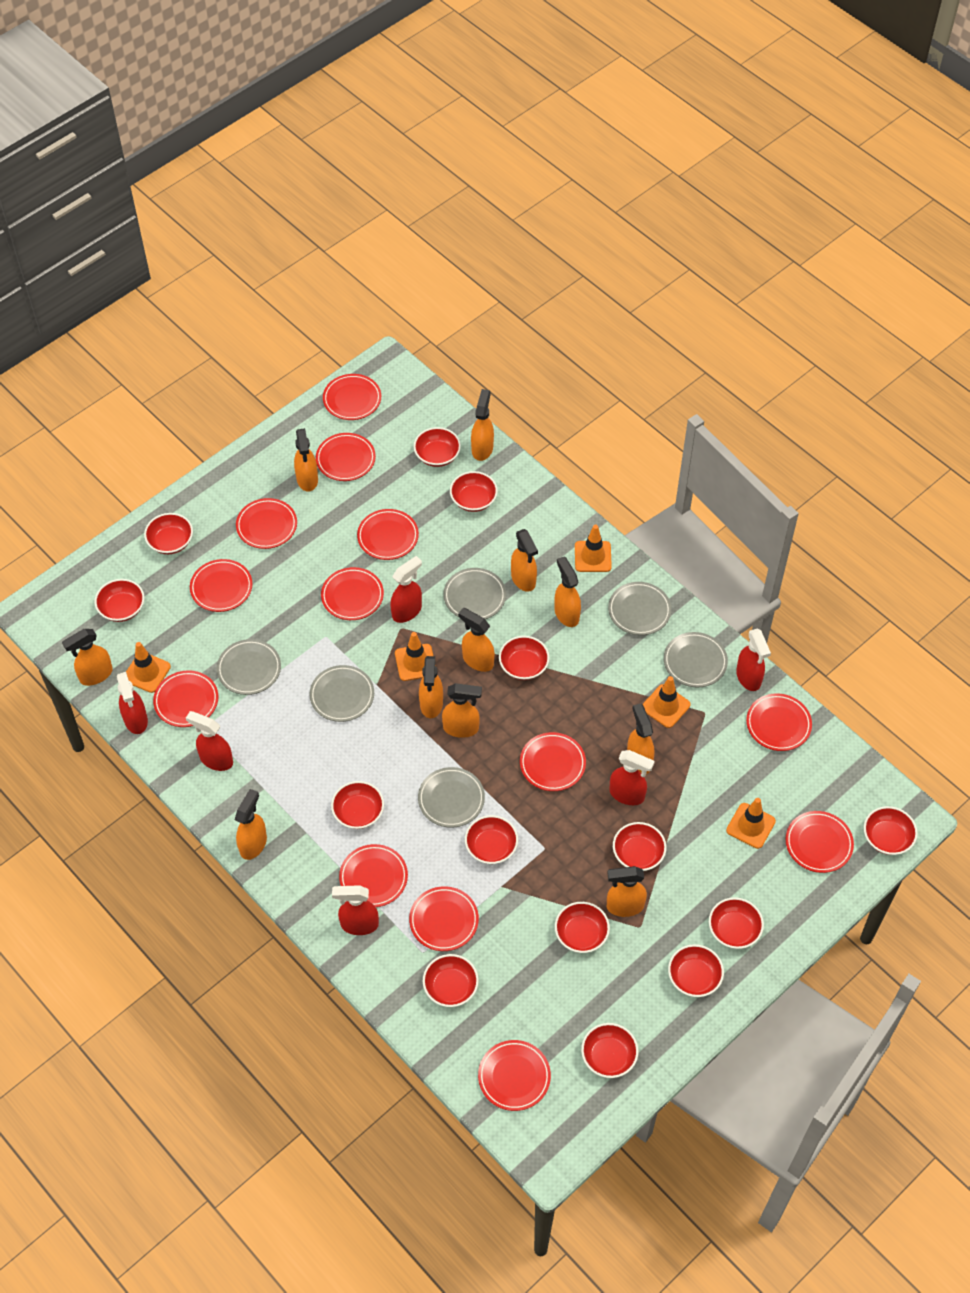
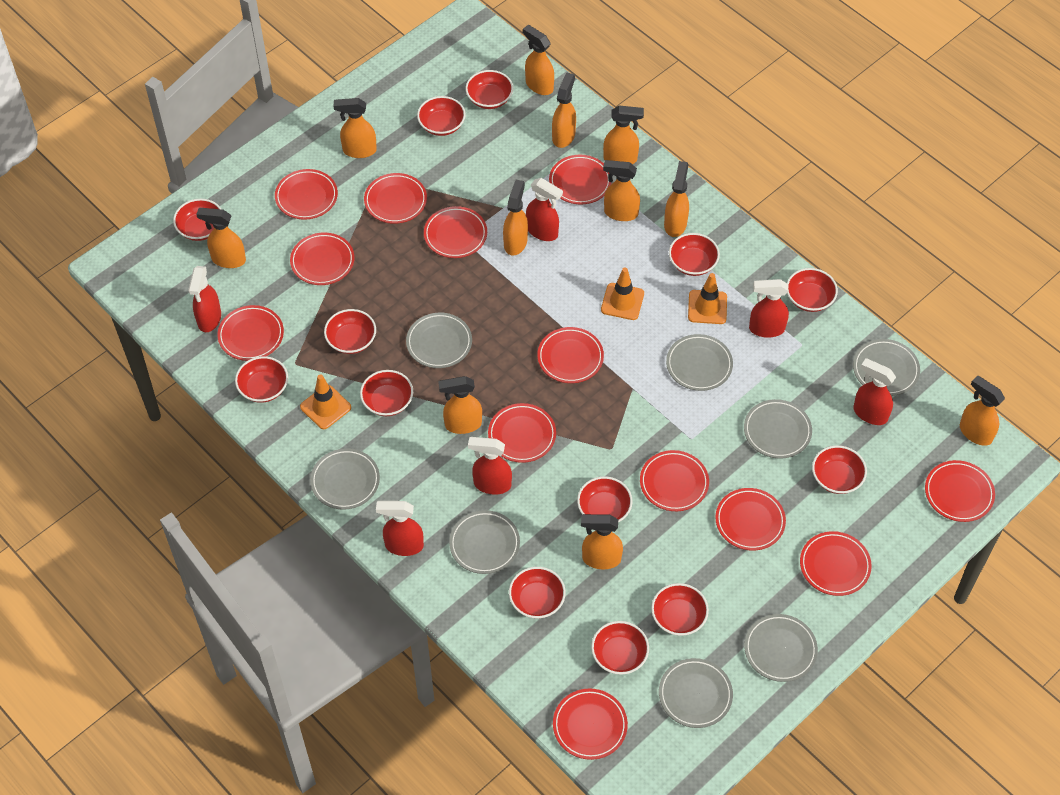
grey plate: [217,639,281,695] [309,665,374,722] [418,767,485,828] [443,568,506,619] [608,582,671,635] [664,632,728,687] = 6 -> [310,448,380,510] [406,313,472,368] [449,510,520,574] [659,658,733,728] [666,334,733,391] [744,399,812,459] [744,614,818,682] [853,339,920,396] = 8
orange traffic cone: [126,642,171,693] [395,632,436,681] [575,525,612,572] [642,676,691,728] [726,798,776,849] = 5 -> [300,374,351,429] [601,267,644,320] [688,273,727,324] = 3
red bowl: [95,579,145,622] [144,513,193,554] [331,781,384,829] [414,427,461,467] [423,954,479,1007] [450,471,498,512] [465,815,518,864] [499,636,550,680] [555,902,610,953] [581,1023,639,1078] [613,822,667,871] [668,944,724,997] [709,897,764,949] [864,806,918,855] = 14 -> [173,199,221,241] [235,356,288,403] [324,309,376,354] [360,370,413,416] [417,96,466,136] [465,70,513,109] [509,567,566,618] [577,476,633,522] [591,621,649,675] [651,583,709,636] [669,233,720,276] [787,268,838,312] [812,445,867,494] = 13

